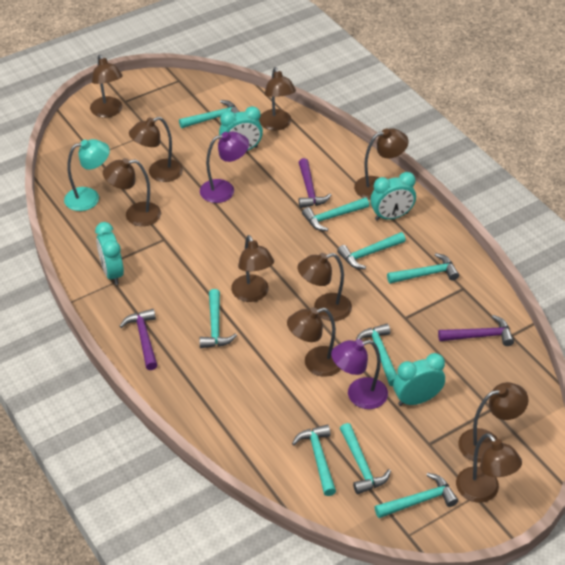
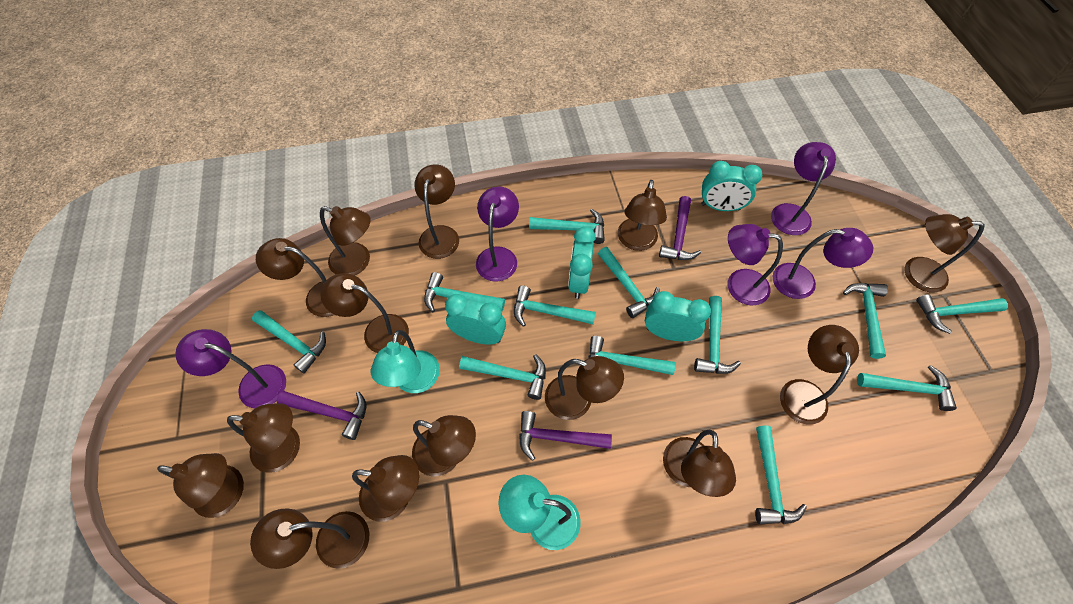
brown lamp: [90,54,123,118] [103,158,161,226] [129,117,183,182] [231,235,274,302] [259,67,296,131] [287,307,341,377] [297,253,352,321] [354,128,409,200] [456,433,522,503] [458,382,528,463] = 10 -> [157,453,244,518] [227,403,300,473] [250,508,369,569] [256,238,334,317] [320,206,371,275] [320,273,409,353] [352,455,419,522] [412,415,476,477] [414,164,459,259] [545,356,624,420] [618,180,667,251] [663,430,736,497] [780,325,859,424] [904,214,985,292] = 14
purple lamp: [200,132,249,203] [331,339,388,409] = 2 -> [175,329,286,408] [476,186,519,282] [727,224,783,305] [771,142,836,235] [773,228,873,299] = 5
turquoise hammer: [179,100,240,128] [199,289,237,348] [292,424,336,496] [302,197,369,231] [337,232,406,269] [340,423,391,494] [355,324,397,386] [375,473,458,518] [387,253,459,284] = 9 -> [252,310,326,373] [424,272,505,312] [459,354,546,400] [514,285,596,327] [529,209,605,244] [588,336,676,375] [598,247,660,318] [694,296,741,374] [755,426,807,524] [843,283,888,359] [857,365,957,411] [916,294,1008,334] = 12
turquoise lamp: [64,139,110,211] = 1 -> [371,330,440,393] [498,475,581,550] = 2

